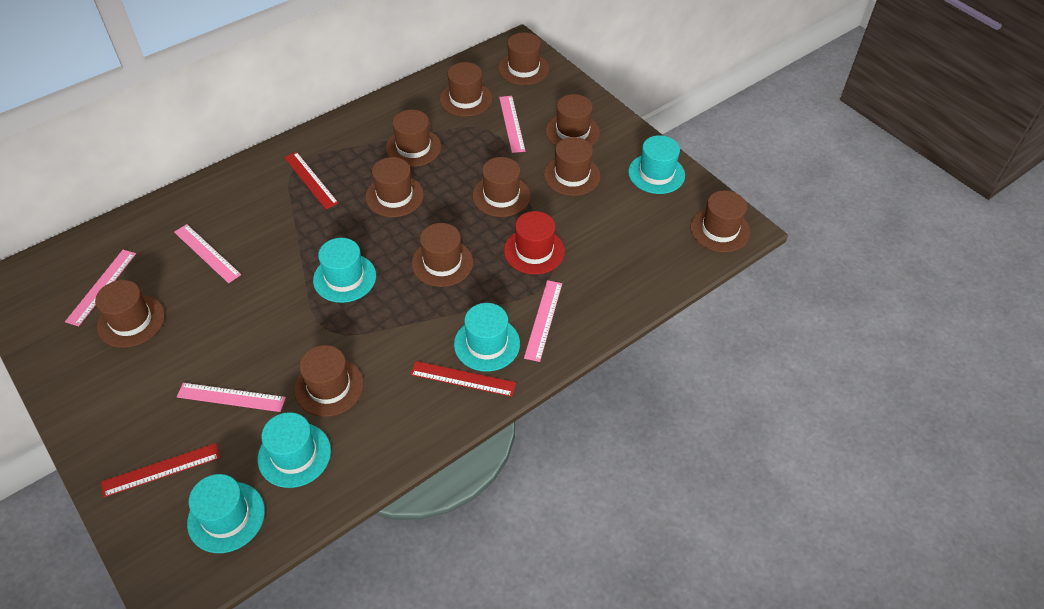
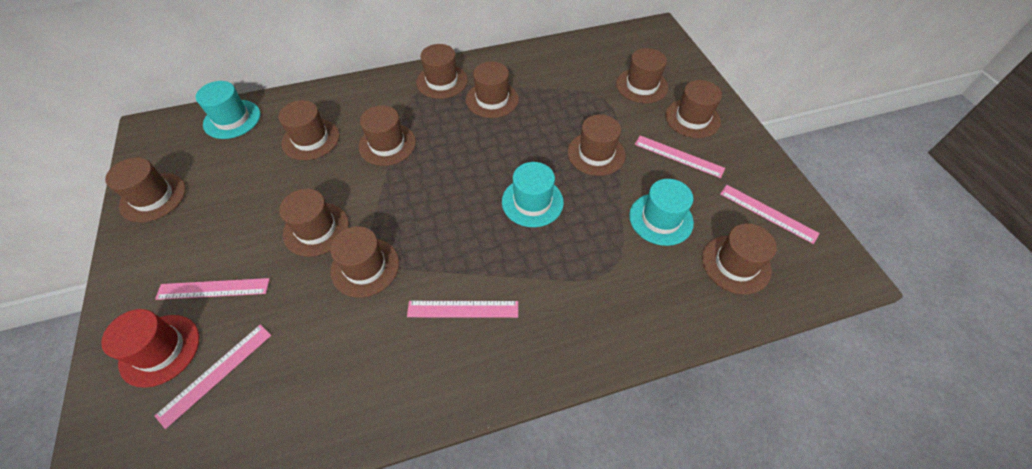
red ruler: [101,443,220,497] [284,152,339,209] [410,361,516,397] = 3 -> none = 0
turquoise hat: [187,474,265,553] [258,412,331,488] [313,238,376,303] [454,303,520,371] [628,135,685,194] = 5 -> [196,81,260,139] [502,162,564,227] [629,179,694,246] = 3

